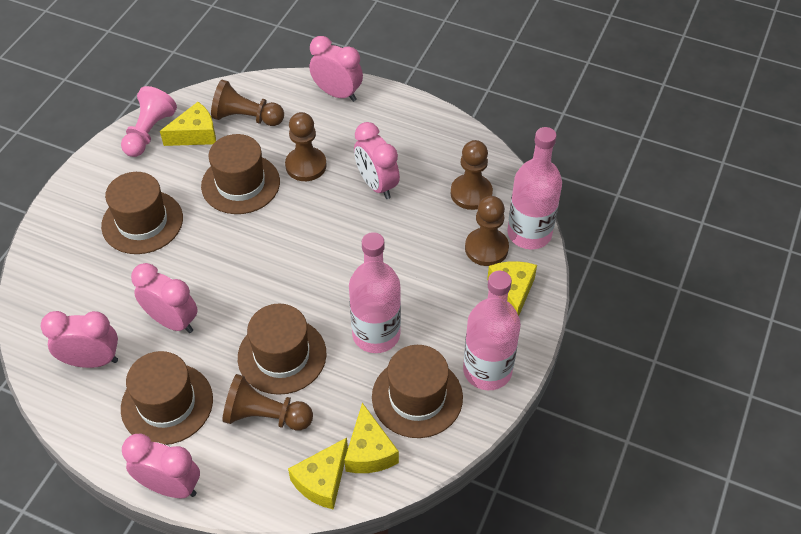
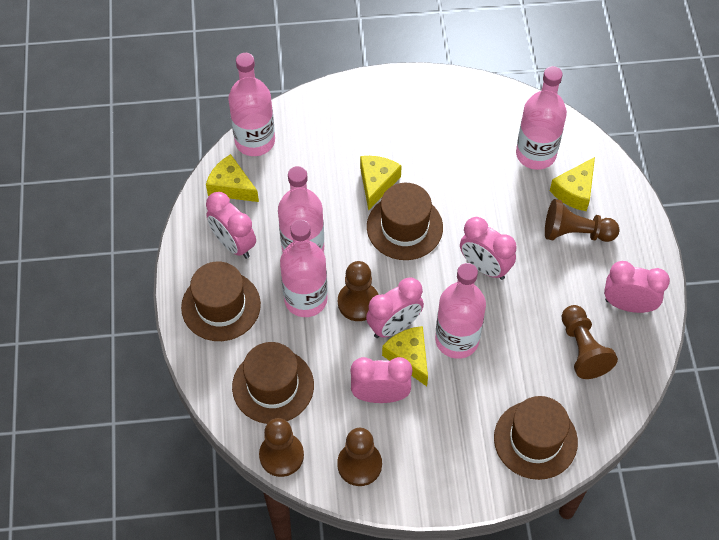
brown hat: [101,172,183,254] [121,351,213,445] [201,134,280,214] [238,304,327,395] [372,345,463,438] = 5 -> [181,261,261,341] [232,342,314,424] [367,183,443,260] [494,396,578,480] = 4
pink bottle: [349,232,401,353] [463,271,521,390] [507,127,562,249] = 3 -> [228,53,275,156] [278,166,324,252] [280,220,328,317] [435,263,486,359] [516,66,567,170] = 5
pink pawn: [121,86,177,157] = 1 -> none = 0

